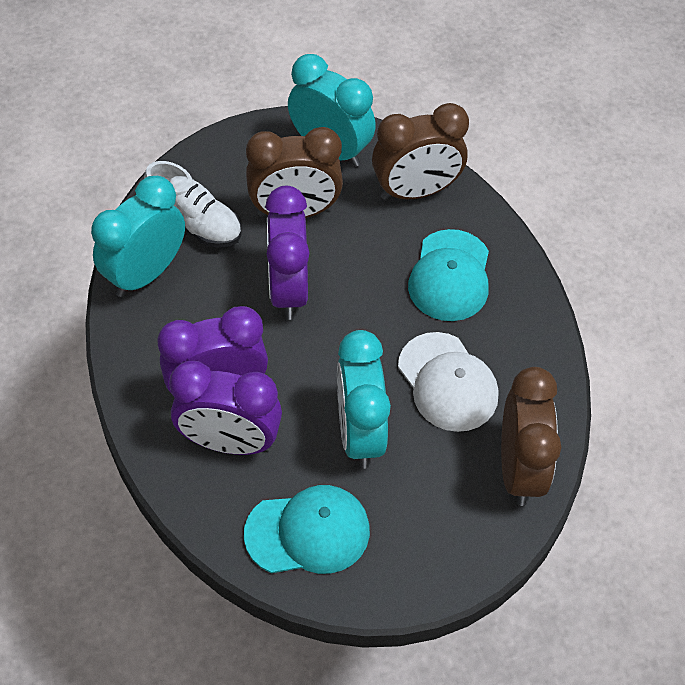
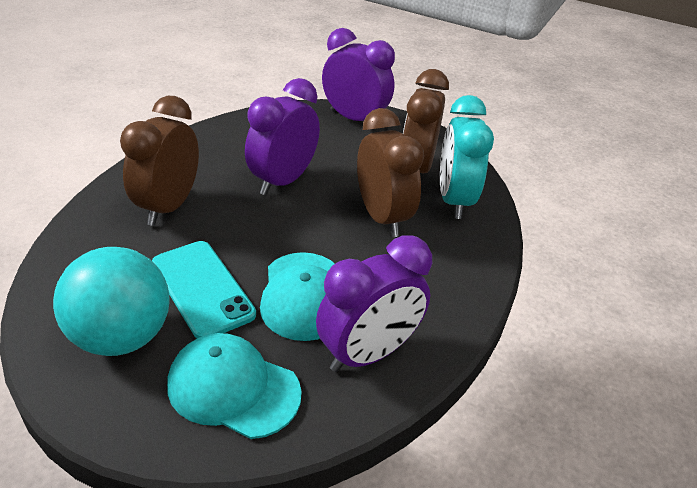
turquoise ball: none = 0 -> [53,247,169,356] = 1
turquoise clock: [91,176,185,297] [288,54,376,167] [337,330,391,469] = 3 -> [440,95,494,219] = 1
turquoise phone: none = 0 -> [152,241,256,338] = 1
white cap: [398,332,498,432] = 1 -> none = 0
white shoe: [144,161,241,248] = 1 -> none = 0

